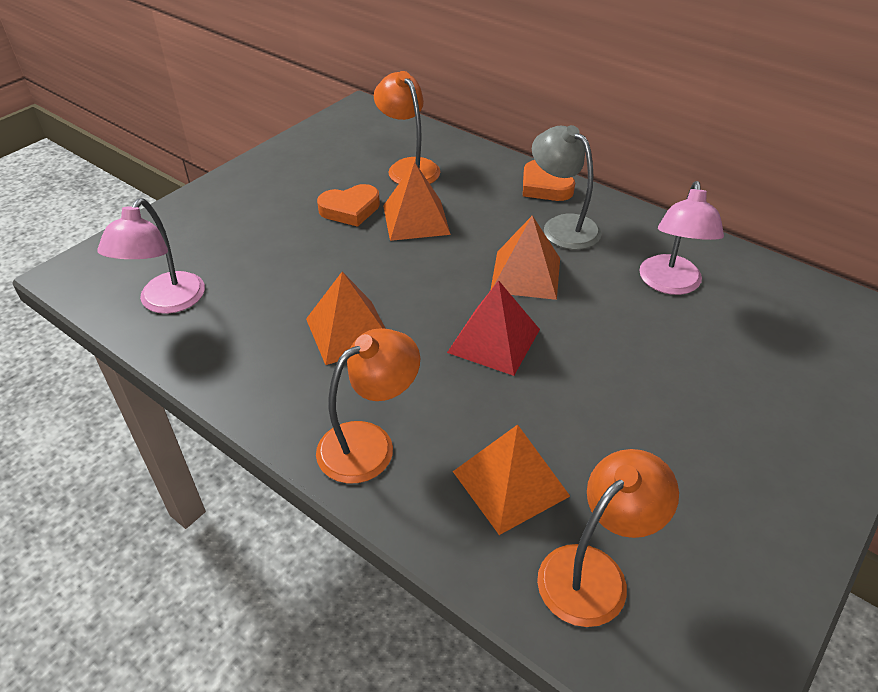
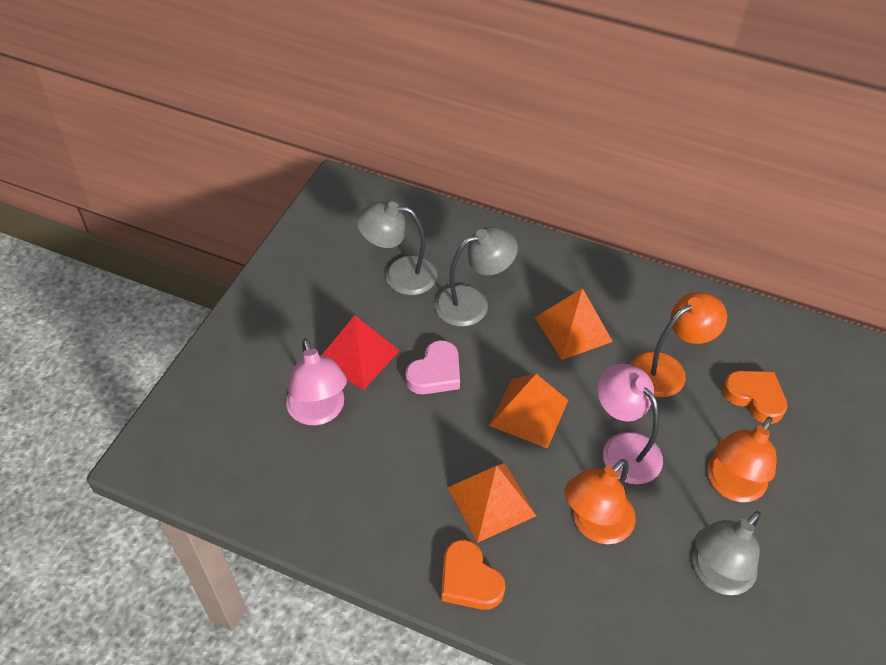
grey lamp: [532,125,601,250] = 1 -> [357,201,437,295] [435,226,518,327] [692,511,761,595] = 3
orange pyramid: [306,272,386,365] [383,162,451,241] [453,425,570,535] [490,215,560,300] = 4 -> [448,463,536,543] [489,374,568,448] [535,288,613,360] = 3
pink heart: none = 0 -> [405,340,460,394] = 1

